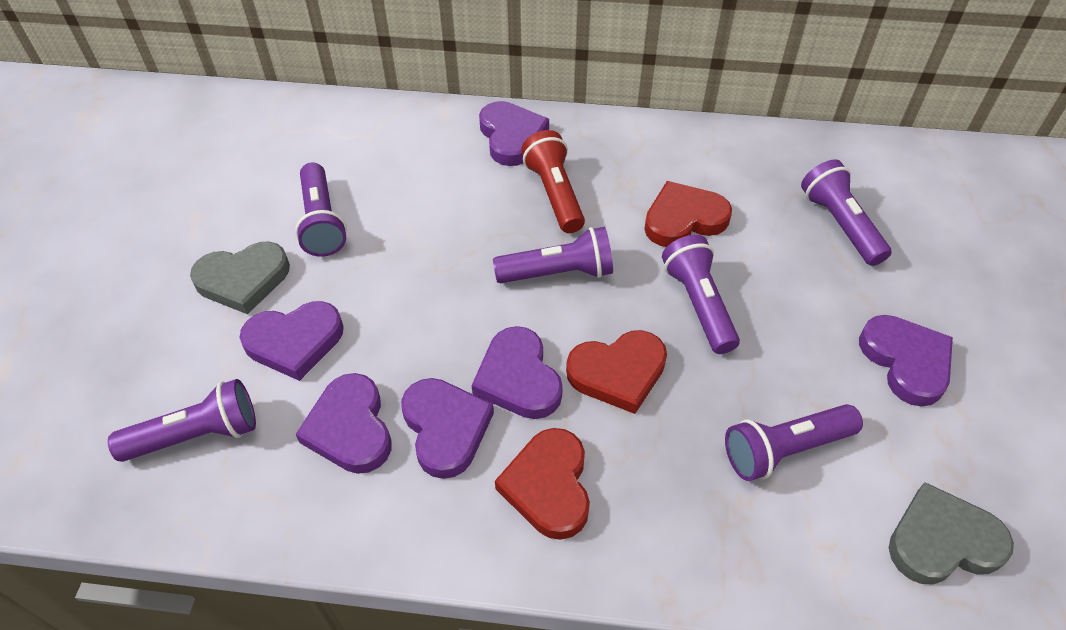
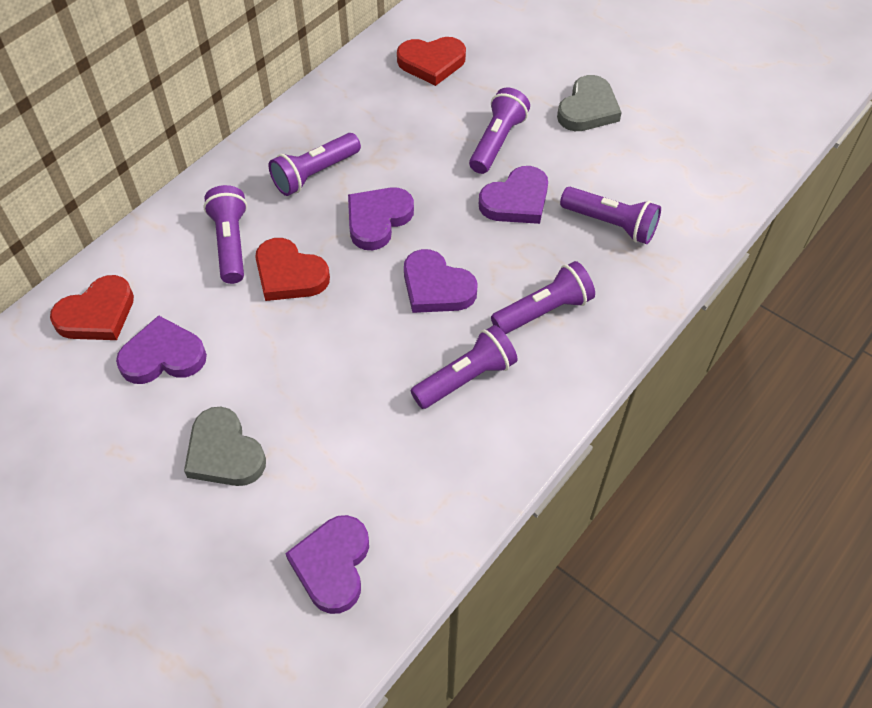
purple heart: [240,301,344,381] [296,373,391,474] [401,378,494,479] [472,326,563,419] [479,101,549,166] [859,315,953,407] = 6 -> [116,315,207,384] [285,515,369,614] [348,187,414,250] [404,249,478,313] [479,166,548,224] = 5
red flashlight: [521,130,585,233] = 1 -> none = 0

